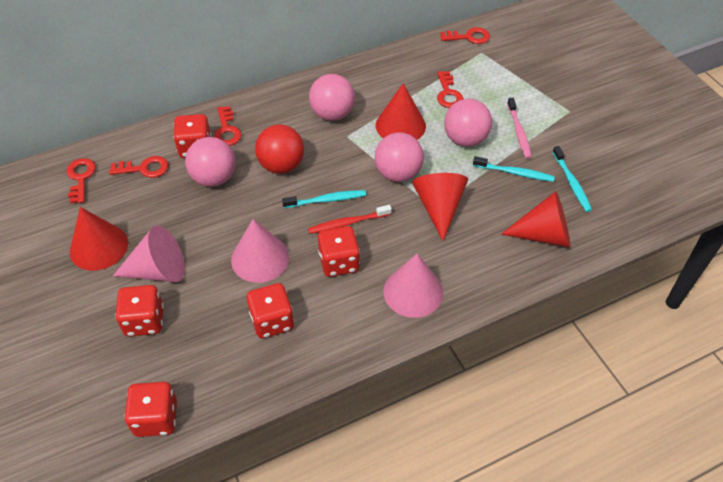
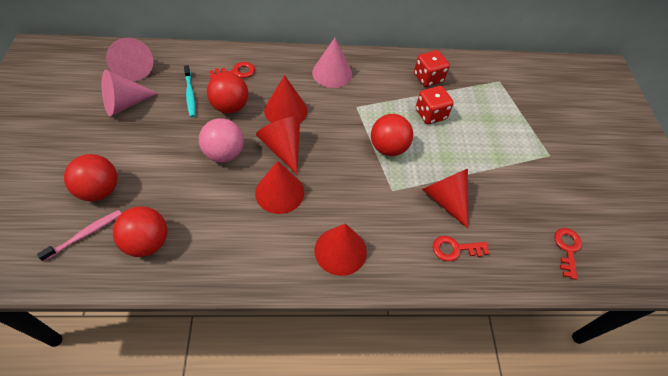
pink ball: [185,137,236,187] [309,74,355,121] [374,132,424,182] [444,99,492,147] = 4 -> [199,118,244,162] = 1
red ball: [255,124,304,174] = 1 -> [64,154,118,201] [113,206,168,257] [207,72,248,113] [371,114,413,156] = 4
red cone: [70,207,128,271] [376,83,426,140] [412,173,468,241] [501,191,570,247] = 4 -> [255,161,304,214] [256,117,300,174] [264,75,308,123] [314,223,367,276] [422,169,468,228] = 5
red dice: [115,285,164,337] [124,382,177,437] [173,114,211,158] [247,283,294,338] [318,226,360,277] = 5 -> [414,50,450,87] [416,86,454,124] = 2
red key: [67,158,96,203] [109,156,169,178] [214,106,242,146] [437,71,464,108] [440,27,490,44] = 5 -> [210,62,255,79] [433,236,489,261] [554,228,582,280] = 3
red toothbrush: [308,205,392,234] = 1 -> none = 0
turquoise toothbrush: [282,190,366,208] [473,156,555,182] [552,146,592,212] = 3 -> [184,65,195,117] = 1

